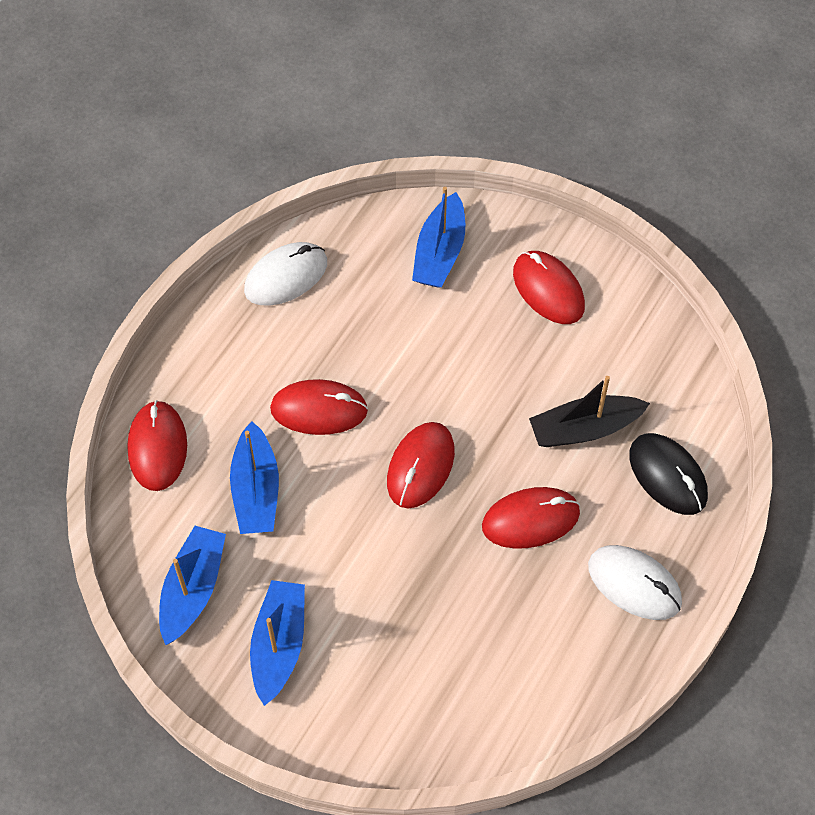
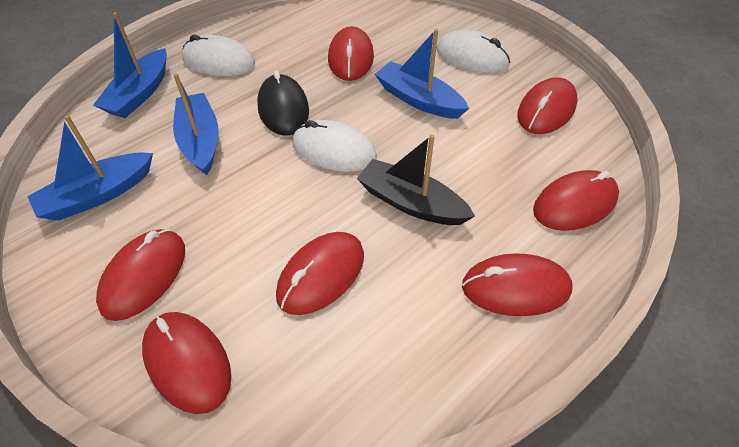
red mouse: [127,400,187,491] [270,379,368,435] [387,422,455,508] [482,487,580,549] [513,251,585,324] = 5 -> [96,229,185,321] [142,312,231,414] [276,232,364,315] [328,26,374,81] [462,253,573,316] [517,77,578,134] [533,170,619,231] = 7
white mouse: [244,242,327,306] [588,545,682,620] = 2 -> [182,35,255,76] [292,120,377,172] [436,30,510,73] = 3

